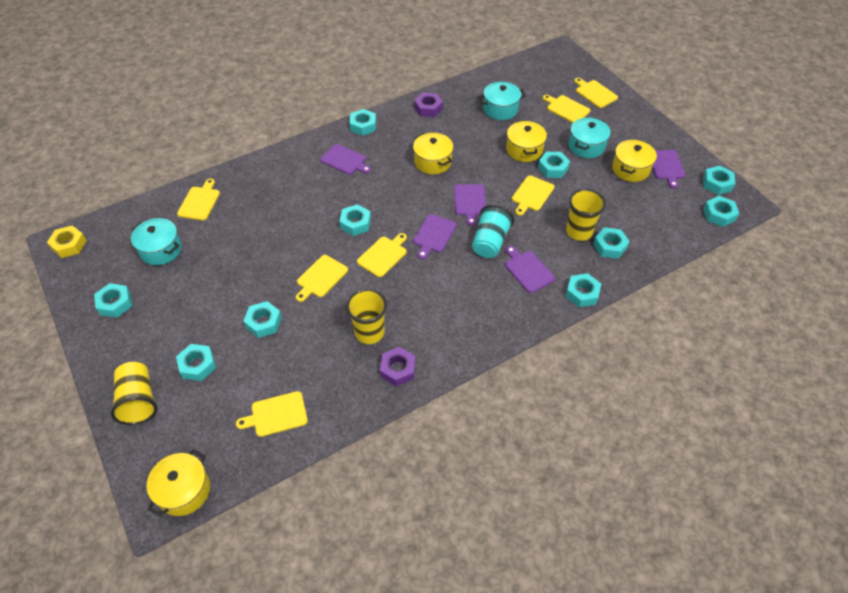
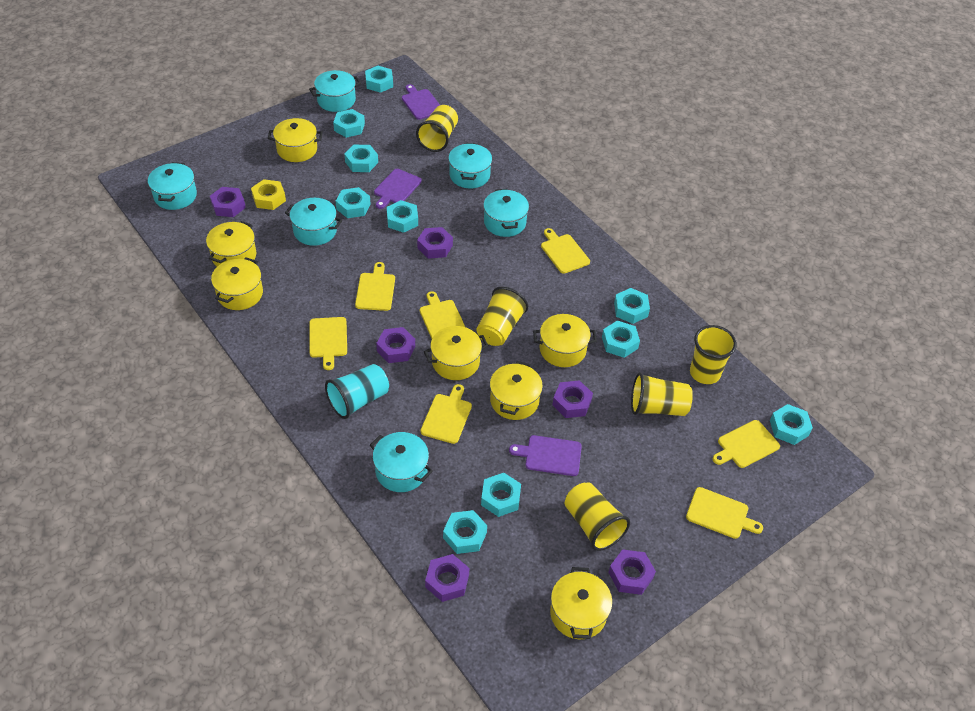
purple cutting board: [320,144,371,175] [413,214,457,259] [454,184,486,226] [505,246,555,293] [652,150,685,189] = 5 -> [374,169,422,209] [402,84,440,120] [509,435,582,476] = 3
purple nut: [380,347,415,386] [414,93,443,117] = 2 -> [210,187,246,217] [376,327,415,363] [417,227,453,259] [425,554,470,602] [552,380,593,418] [608,549,656,595] = 6
turquoise pot: [131,218,182,265] [478,82,526,120] [569,118,611,158] = 3 -> [148,162,197,210] [285,198,342,246] [309,70,361,112] [370,432,433,492] [448,143,492,188] [483,189,529,237] = 6
yellow cup: [111,362,157,425] [346,289,387,344] [566,189,606,241] = 3 -> [416,105,458,152] [477,287,528,346] [565,482,630,551] [631,373,693,416] [690,325,737,384] = 5
yellow pot: [147,449,210,517] [413,133,453,174] [506,120,547,162] [612,139,657,182] = 4 -> [206,221,256,266] [211,257,263,310] [268,118,323,162] [424,326,488,380] [490,361,543,420] [533,314,597,367] [550,567,612,639] = 7

